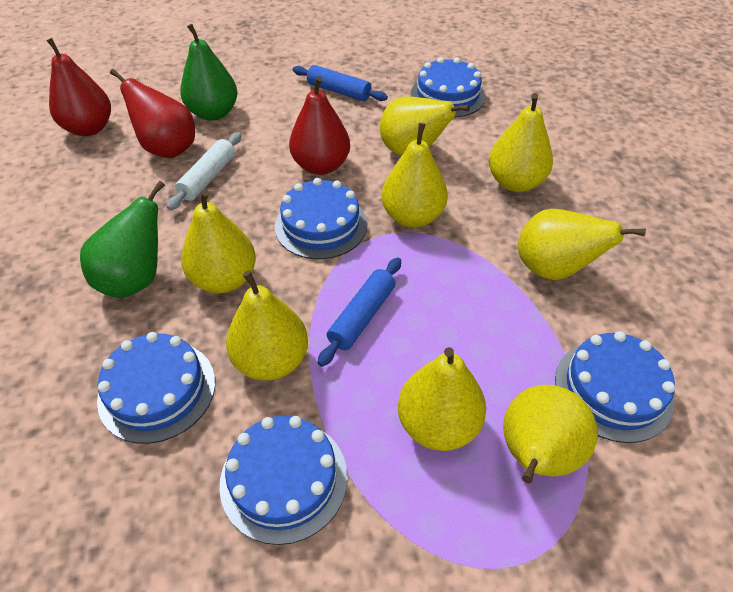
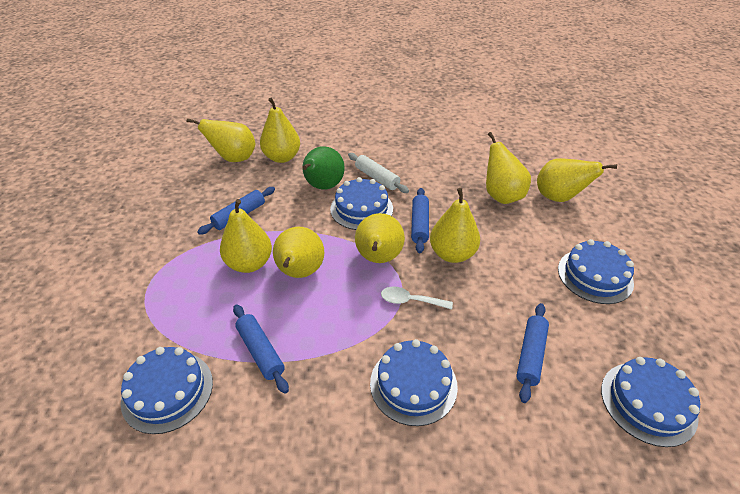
blue rolling pin: [293,65,388,101] [318,258,401,367] = 2 -> [197,187,275,235] [233,304,289,394] [411,188,429,253] [516,303,549,403] = 4
green pear: [80,181,165,298] [180,24,238,121] = 2 -> [302,146,345,190] = 1
red pear: [46,38,111,136] [110,69,195,158] [289,76,350,175] = 3 -> none = 0
white spoon: none = 0 -> [381,287,453,309] = 1

